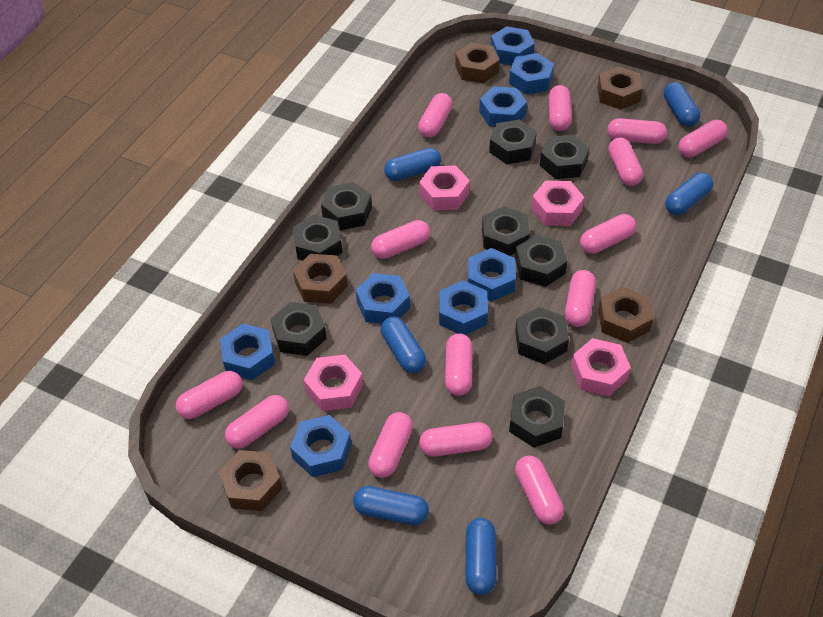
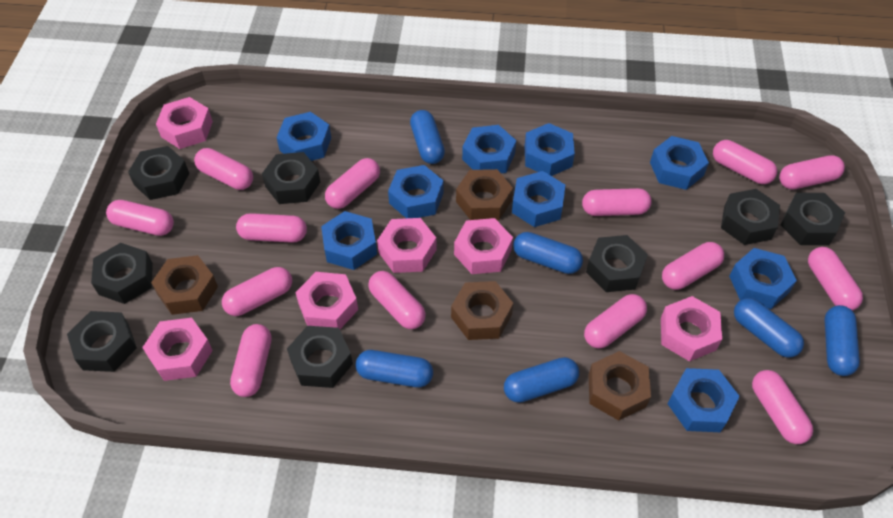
black nut: [271,302,327,356] [293,215,342,260] [321,182,372,231] [482,206,530,256] [489,119,537,164] [509,386,565,448] [515,234,567,287] [515,307,569,364] [540,135,590,179] = 9 -> [67,311,137,372] [91,243,153,304] [128,146,189,200] [262,152,320,204] [287,326,353,388] [586,235,648,292] [721,189,780,245] [781,193,845,245] = 8
blue nut: [220,324,275,380] [290,415,351,477] [356,273,410,324] [439,280,488,335] [468,248,516,302] [479,86,527,127] [491,26,535,65] [509,53,554,95] = 8 -> [276,112,331,161] [321,211,377,270] [388,165,443,218] [462,125,516,173] [512,171,565,227] [525,123,575,176] [650,136,709,190] [667,368,740,432] [729,248,797,309] = 9
brown nut: [219,450,282,511] [293,254,348,304] [455,43,500,83] [597,66,642,110] [598,287,653,343] = 5 -> [151,255,218,315] [451,281,513,340] [456,169,513,220] [589,351,651,421] = 4
pink nut: [304,355,363,411] [419,166,470,210] [532,180,584,226] [571,338,631,396] = 4 -> [142,318,213,381] [156,97,213,149] [295,272,358,329] [377,218,437,273] [454,218,513,274] [661,296,722,361] = 6

